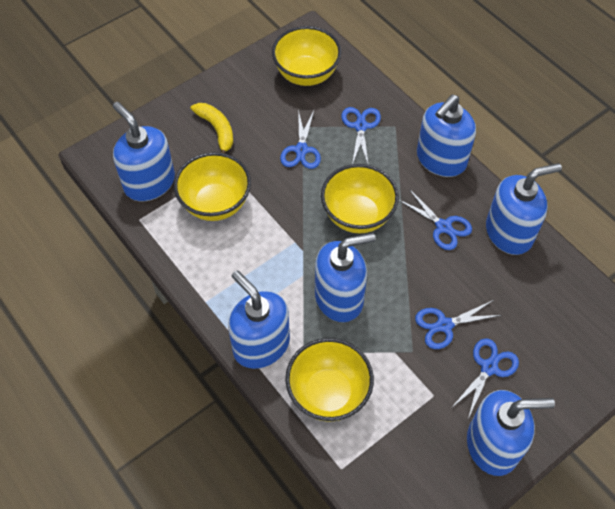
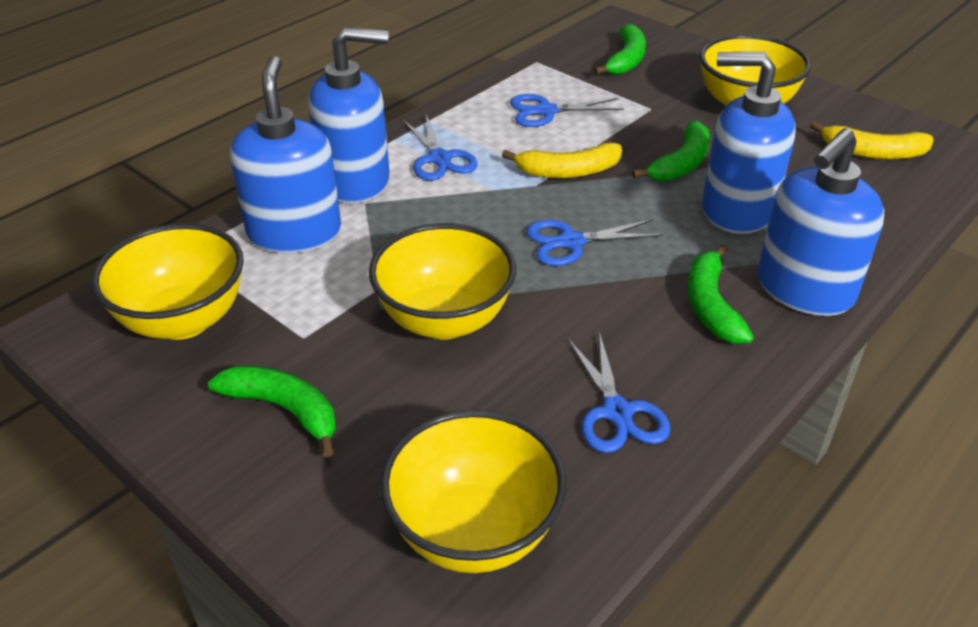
blue scissors: [280,110,321,169] [341,107,381,164] [399,189,472,250] [415,300,501,349] [452,338,519,418] = 5 -> [403,114,478,181] [510,94,624,127] [526,219,663,266] [568,332,670,453] = 4
blue soap dispenser: [113,102,175,201] [228,271,290,369] [315,233,375,322] [417,94,476,177] [467,390,555,476] [486,163,562,255] = 6 -> [230,56,341,253] [308,27,389,203] [702,52,796,234] [757,128,884,316] = 4
green banana: none = 0 -> [208,366,336,457] [594,24,646,75] [632,121,710,181] [687,244,754,344] = 4
yellow banana: [191,103,233,153] = 1 -> [502,142,622,178] [810,121,934,159] = 2

